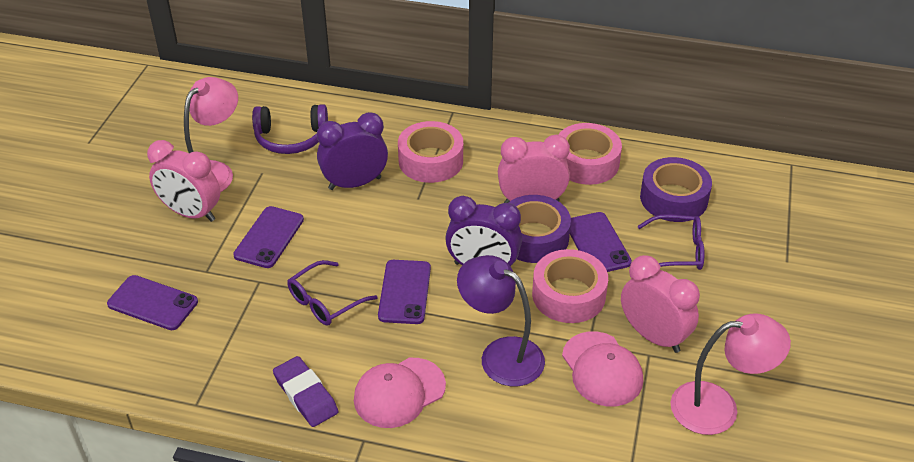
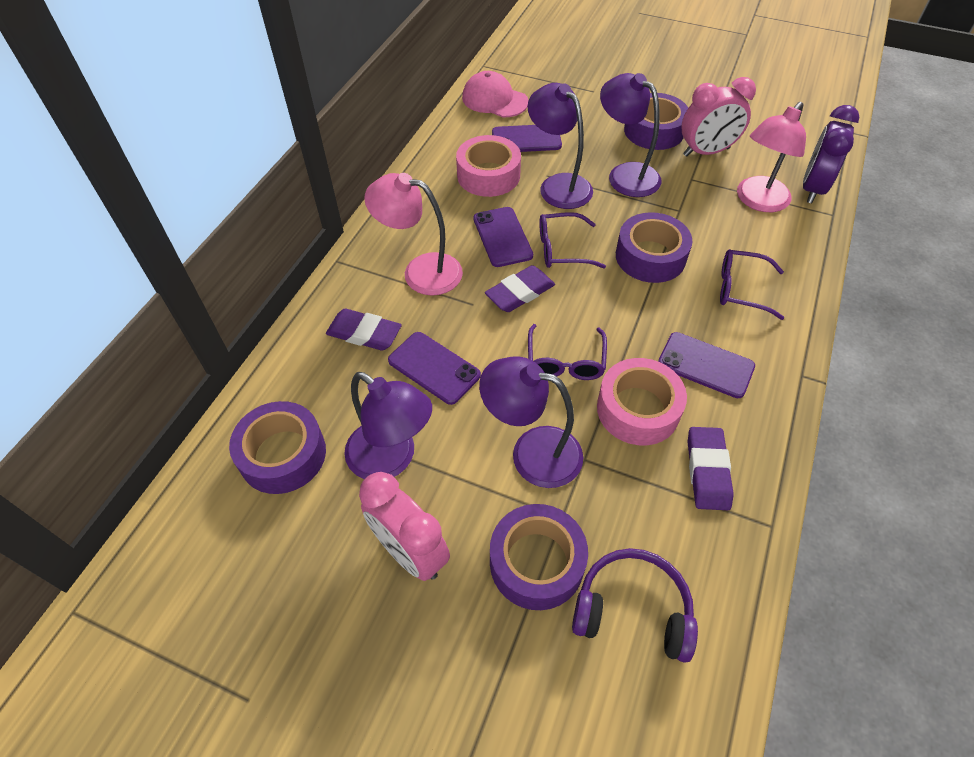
pink cap: [354,358,446,428] [562,331,643,406] = 2 -> [462,71,529,118] = 1
pink clock: [147,140,221,222] [498,135,570,203] [621,255,700,353] = 3 -> [359,472,450,581] [681,77,756,157] = 2
pink tape: [398,121,463,183] [532,249,608,323] [558,123,622,185] = 3 -> [456,135,521,197] [597,358,687,445] = 2
purple clock: [317,112,388,190] [445,196,522,266] = 2 -> [803,105,859,203] = 1
purple eraser: [273,356,338,427] = 1 -> [326,309,402,351] [485,265,555,312] [688,427,734,510] = 3
purple glasses: [287,260,378,325] [638,214,704,270] = 2 -> [528,324,607,380] [539,212,606,269] [720,249,784,320] = 3
purple lamp: [457,255,545,386] = 1 -> [344,372,432,479] [479,357,583,488] [528,83,593,209] [600,73,661,197] = 4
purple tape: [508,195,571,263] [640,157,712,222] = 2 -> [229,401,326,494] [490,504,588,610] [616,212,692,283] [624,93,688,150] = 4

